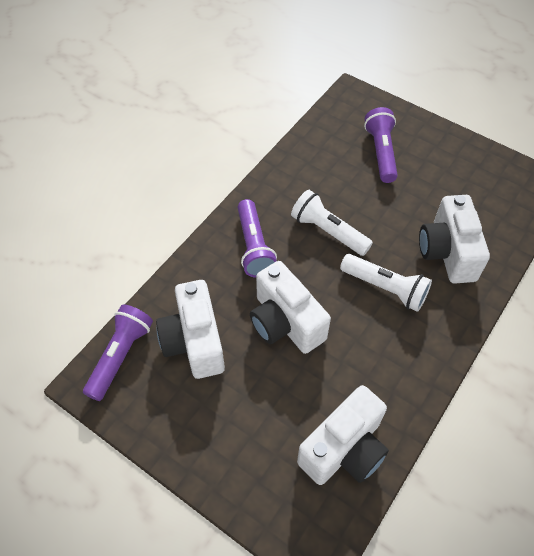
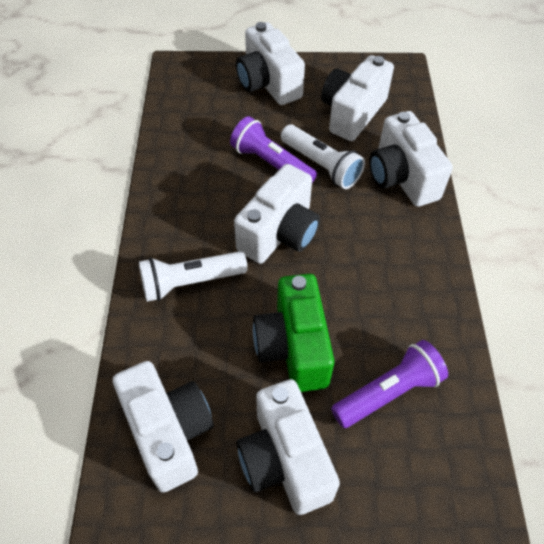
green camera: none = 0 -> [253,274,335,392] = 1
purple flashlight: [83,304,153,401] [237,199,277,278] [364,107,398,183] = 3 -> [230,116,317,183] [331,340,448,428] = 2
white camera: [156,280,225,379] [250,261,331,354] [297,385,389,485] [419,195,490,284] = 4 -> [113,361,214,492] [234,164,320,264] [236,22,305,105] [237,379,340,515] [321,55,394,141] [369,111,453,207] = 6

